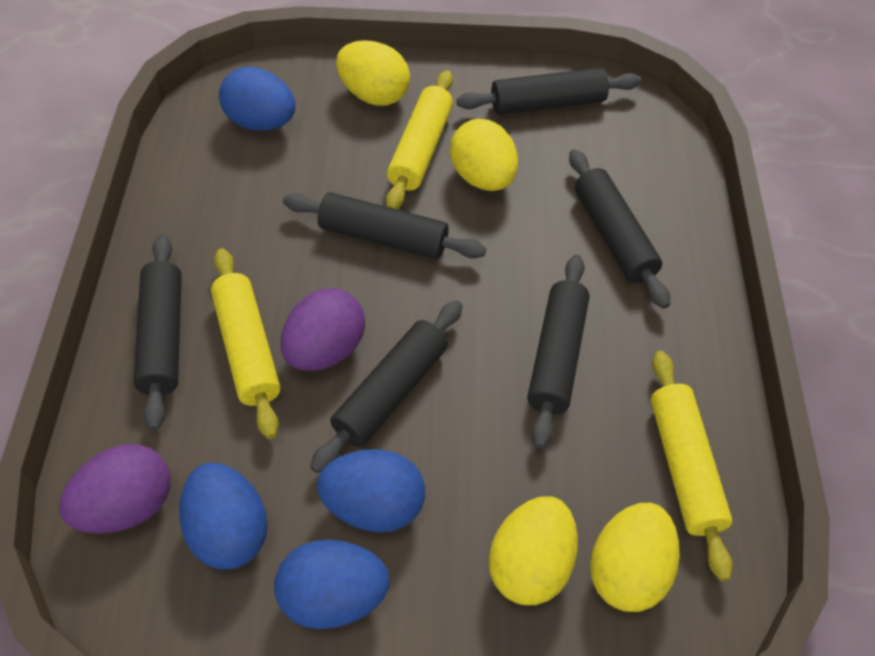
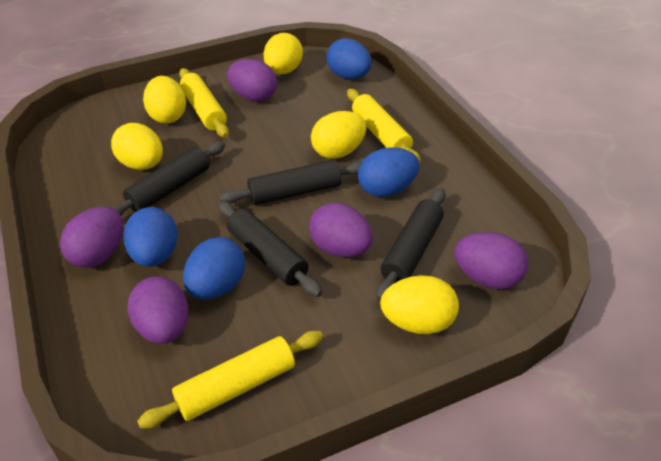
black rolling pin: [133,235,182,431] [283,192,486,259] [310,301,463,473] [457,68,641,115] [527,255,590,449] [569,149,670,309] = 6 -> [110,141,225,216] [217,201,322,297] [219,160,361,205] [376,188,446,301] = 4
purple egg: [59,444,171,534] [281,288,365,371] = 2 -> [60,207,123,268] [128,276,188,344] [227,59,277,102] [309,203,373,257] [454,232,528,290] = 5
yellow egg: [336,40,410,106] [450,119,518,191] [489,496,578,605] [590,503,680,612] = 4 -> [111,123,163,170] [143,76,186,124] [263,33,303,74] [311,111,366,159] [380,275,459,334] = 5

